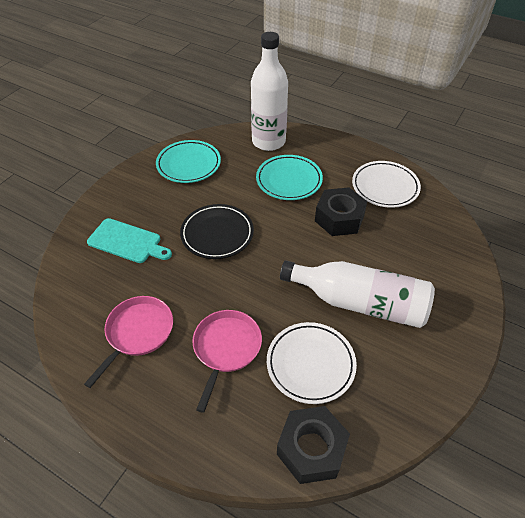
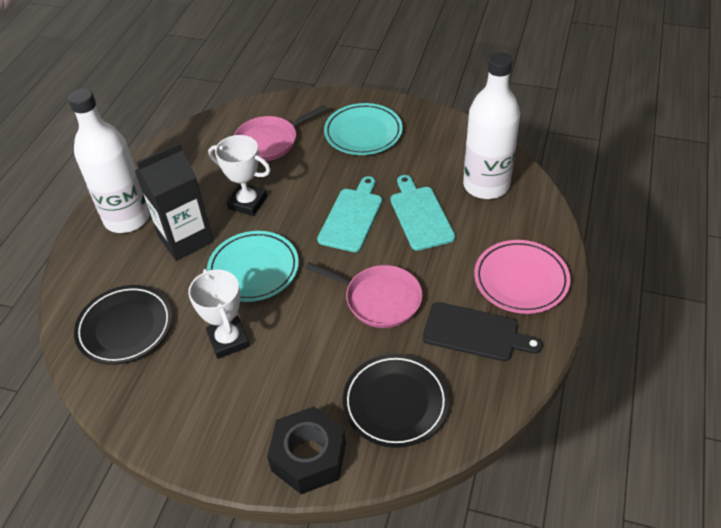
black carton: none = 0 -> [135,143,213,261] = 1
black cutting board: none = 0 -> [422,302,543,361] = 1
black nut: [277,406,350,484] [315,187,367,236] = 2 -> [267,407,346,494] = 1
black plate: [180,204,254,259] = 1 -> [74,285,172,365] [343,354,449,448] = 2
pink plate: none = 0 -> [474,240,570,314] = 1
turquoise cutting board: [87,218,172,263] = 1 -> [317,176,382,252] [390,175,455,251] = 2
white plate: [267,322,357,404] [352,161,421,208] = 2 -> none = 0
white trophy: none = 0 -> [188,269,250,359] [208,135,270,216] = 2

